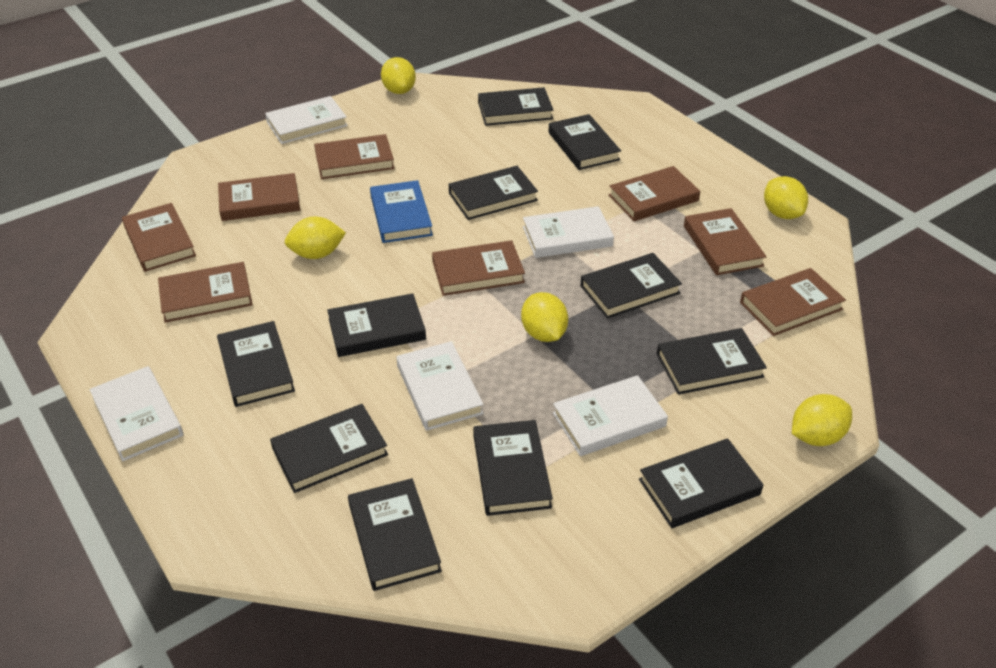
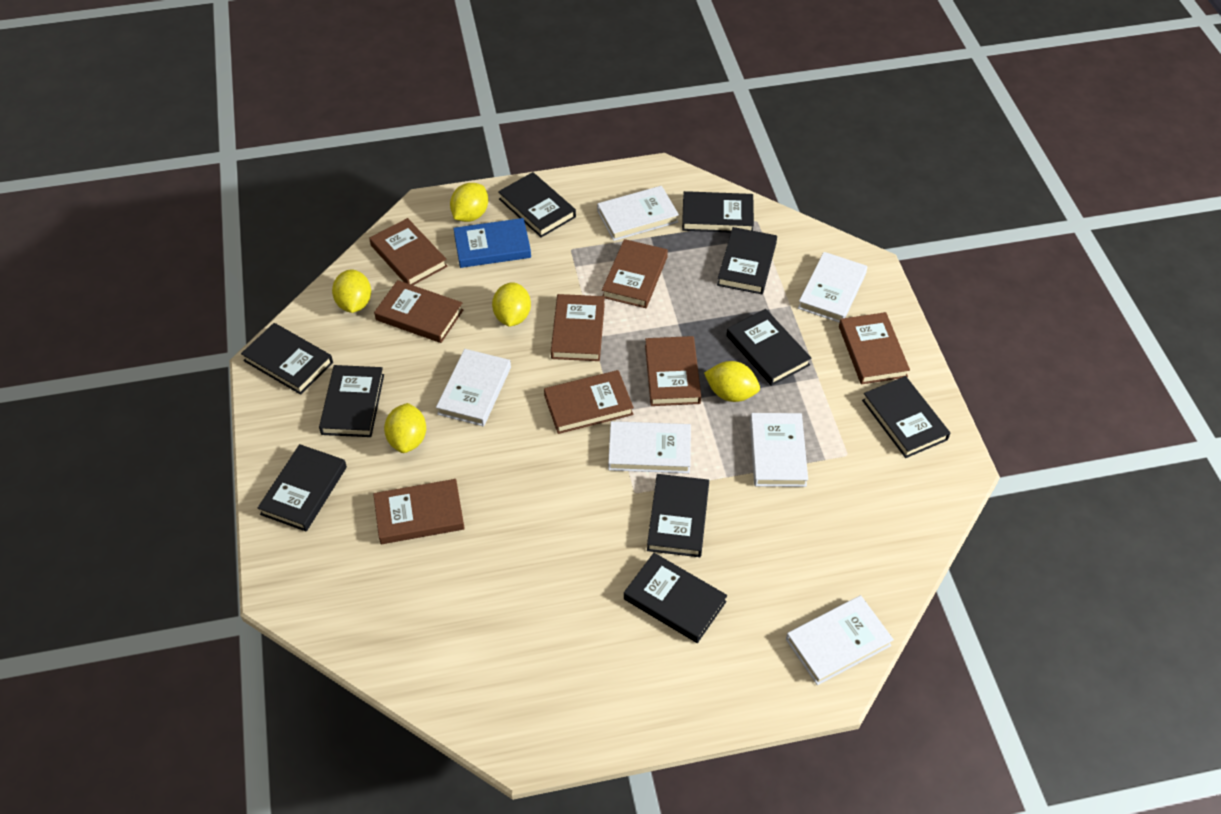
black book: [217,321,295,407] [270,404,388,493] [327,293,426,357] [348,478,442,591] [449,166,538,220] [473,420,553,516] [478,87,553,126] [549,114,621,170] [580,253,682,319] [639,438,763,528] [657,328,767,395] = 11 -> [241,323,333,395] [258,444,347,531] [319,365,384,437] [498,172,576,238] [624,553,727,643] [647,474,709,557] [682,191,754,233] [717,227,777,294] [726,309,811,386] [862,376,950,458] = 10
white book: [90,366,184,461] [265,96,348,144] [396,341,484,431] [523,206,614,258] [553,375,668,456] = 5 -> [436,349,511,426] [597,186,679,241] [608,421,691,473] [750,413,808,487] [786,595,894,685] [798,252,867,323] = 6

